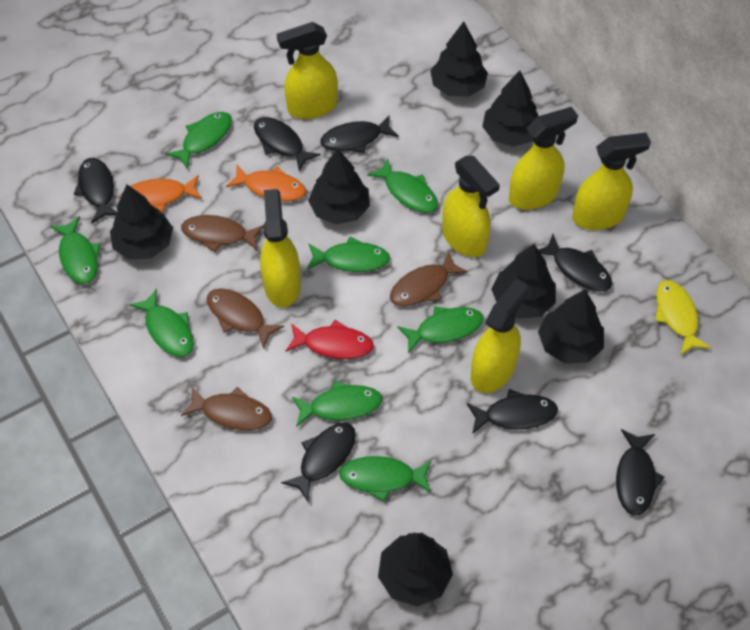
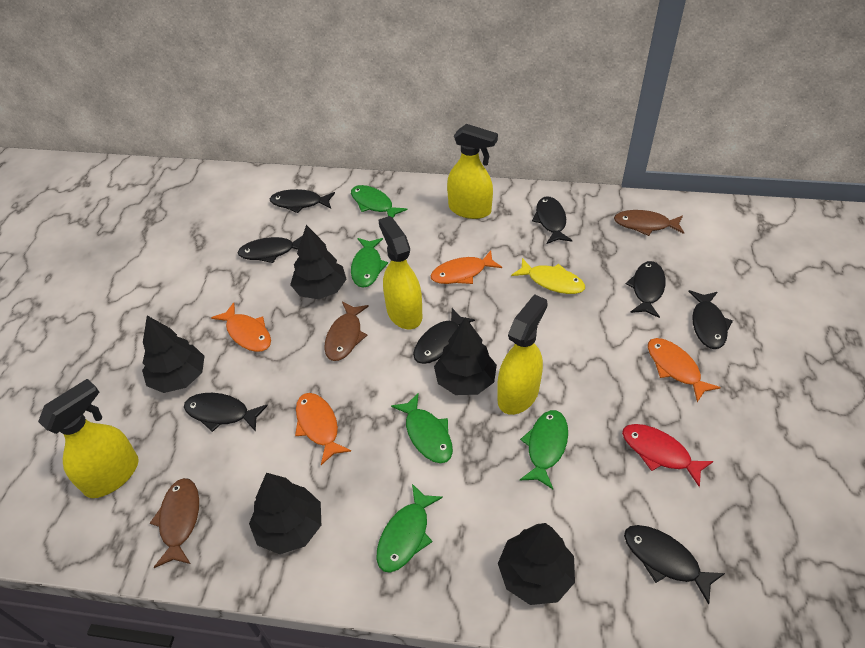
black fish: [74,158,117,223] [254,117,320,171] [281,423,356,502] [320,115,399,153] [467,389,558,434] [539,234,612,291] [616,429,664,515] = 7 -> [184,393,268,432] [238,236,302,263] [270,189,335,213] [413,308,475,364] [532,196,572,244] [624,525,725,604] [626,261,666,318] [688,290,733,349] = 8
black tree: [110,185,173,260] [308,148,370,225] [378,533,453,607] [430,22,488,97] [482,71,538,147] [491,244,556,319] [538,289,604,364] = 7 -> [142,316,205,393] [249,473,321,554] [290,225,347,299] [434,317,497,395] [498,523,575,605] = 5
brown fish: [181,215,263,252] [181,387,272,430] [207,288,284,349] [390,251,468,306] = 4 -> [150,478,199,568] [324,302,369,361] [614,210,684,236] = 3
green fish: [50,216,101,284] [130,289,194,357] [166,112,232,168] [292,381,382,426] [307,237,390,272] [339,456,431,501] [367,158,438,213] [397,306,484,354] = 8 -> [351,185,408,218] [351,238,388,288] [377,484,443,573] [391,392,453,463] [520,410,568,489] = 5
orange fish: [120,175,202,213] [226,165,306,201] = 2 -> [211,303,271,352] [295,393,351,465] [430,250,502,284] [648,338,721,402] = 4
yellow spray bottle: [260,189,301,308] [277,22,338,119] [442,156,500,257] [471,279,529,393] [509,107,578,210] [572,133,651,230] = 6 -> [38,379,139,498] [379,216,422,329] [447,124,498,219] [497,294,548,415] = 4

